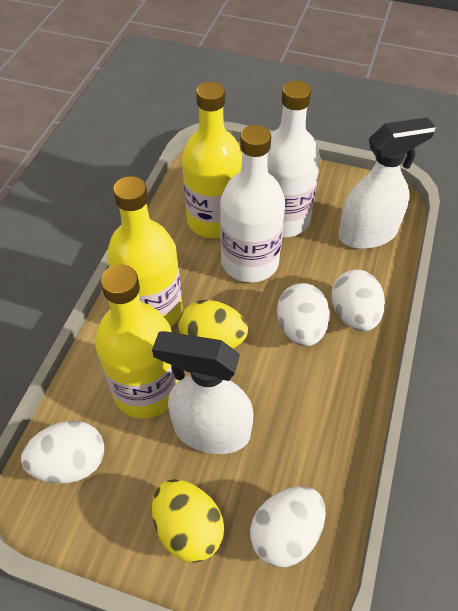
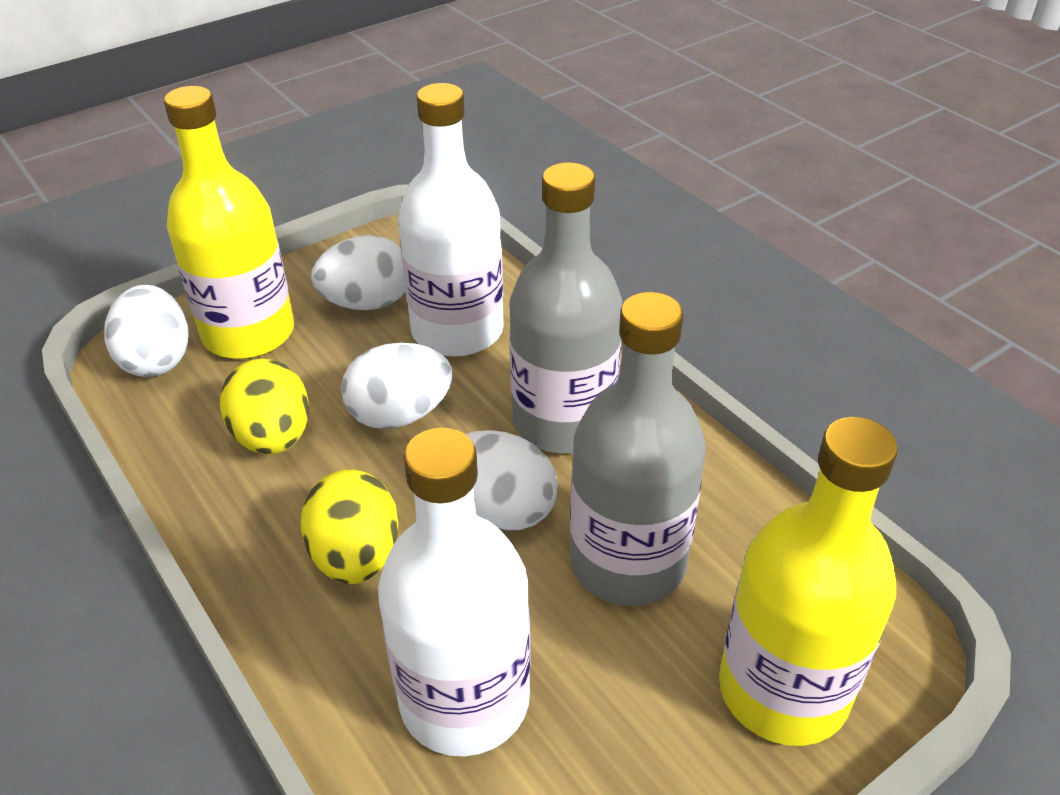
grey bottle: none = 0 -> [510,162,623,453] [570,292,706,606] = 2
white spray bottle: [152,331,254,454] [339,117,436,249] = 2 -> none = 0
yellow bottle: [95,264,179,418] [107,176,183,327] [182,82,242,238] = 3 -> [164,86,294,359] [719,417,898,746] = 2

